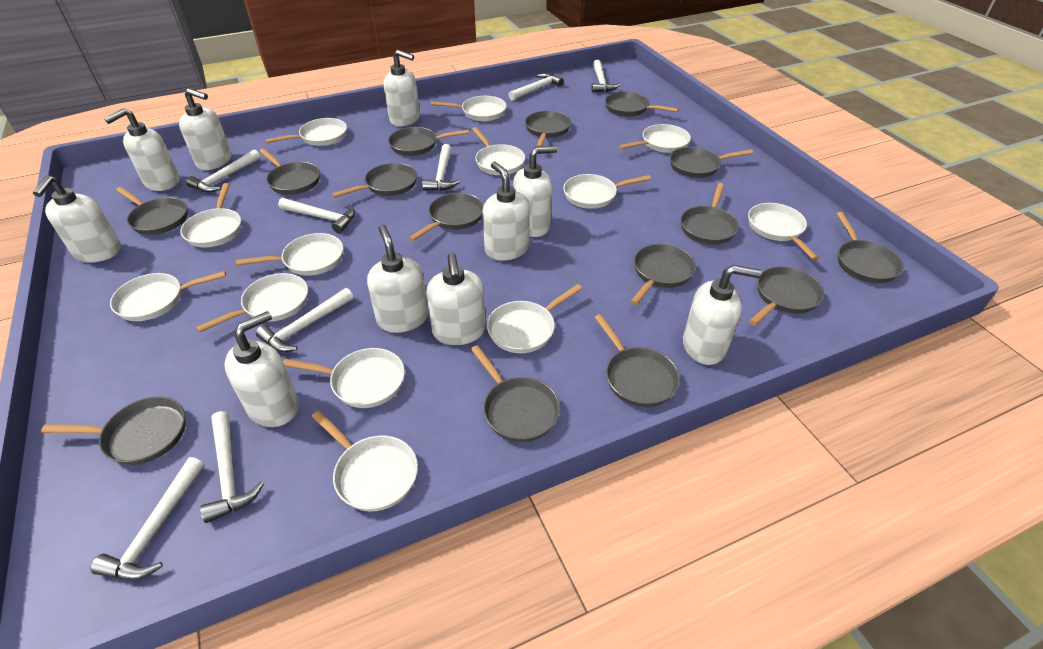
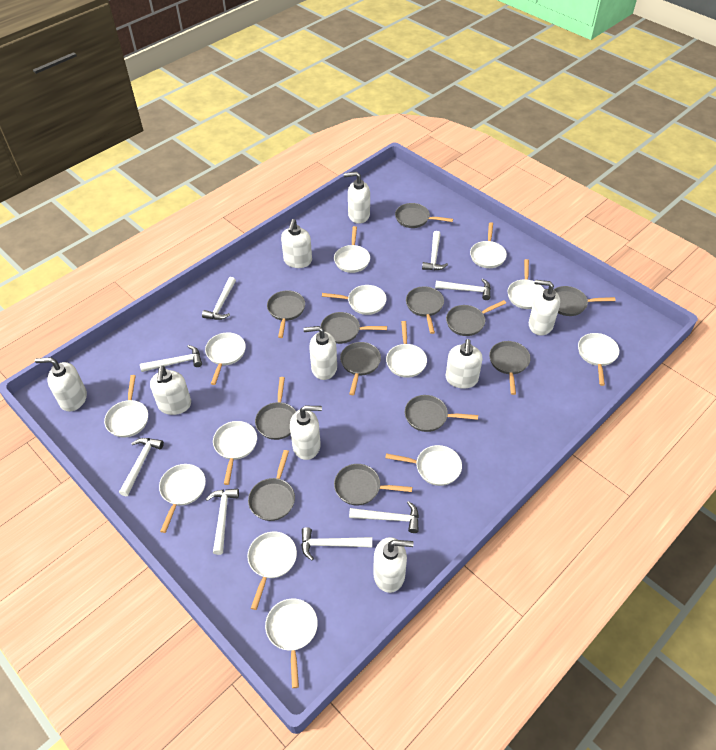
grey pan: [41,396,186,465] [116,187,188,235] [259,148,320,195] [332,163,417,198] [388,127,469,156] [409,193,484,241] [471,345,560,442] [525,111,571,147] [594,314,680,407] [605,91,679,117] [630,244,696,305] [670,147,753,178] [680,183,739,245] [749,266,824,326] [836,212,904,283] = 15 -> [248,450,295,521] [255,377,296,440] [267,290,305,338] [321,312,387,344] [334,464,412,506] [340,342,381,395] [395,203,453,228] [405,395,478,432] [406,286,444,334] [446,300,506,336] [489,341,531,395] [553,286,615,316] = 12
white soap dispenser: [33,175,121,262] [104,108,180,191] [179,88,231,170] [224,311,299,427] [367,224,429,333] [384,50,420,126] [427,253,486,345] [483,162,530,261] [513,146,557,237] [683,265,761,365] = 10 -> [35,357,87,412] [150,366,191,415] [281,219,312,268] [290,406,322,460] [304,326,337,380] [344,172,370,224] [373,537,414,593] [446,339,483,389] [529,280,560,335] = 9

